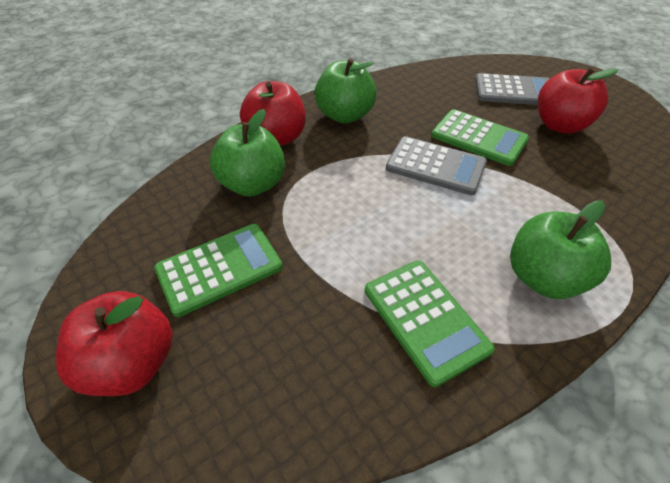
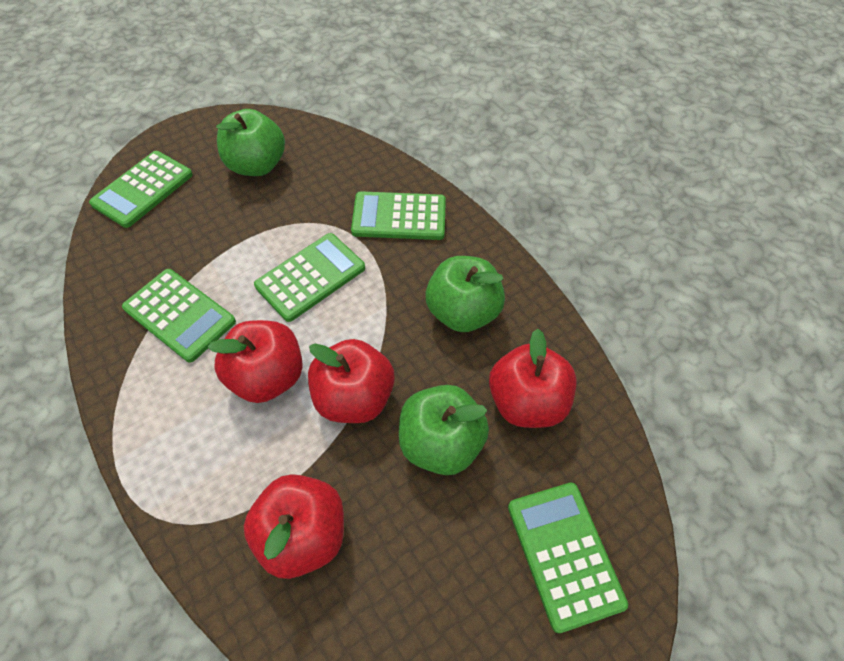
green calculator: [154,224,283,317] [365,260,495,387] [431,109,529,166] = 3 -> [89,151,193,228] [122,269,236,363] [254,233,365,322] [351,191,446,240] [508,482,628,633] = 5
grey calculator: [386,136,487,195] [475,73,549,105] = 2 -> none = 0
red apple: [56,291,173,396] [240,81,306,146] [538,67,619,134] = 3 -> [208,320,303,403] [244,474,344,579] [308,339,395,423] [489,329,577,428] = 4

